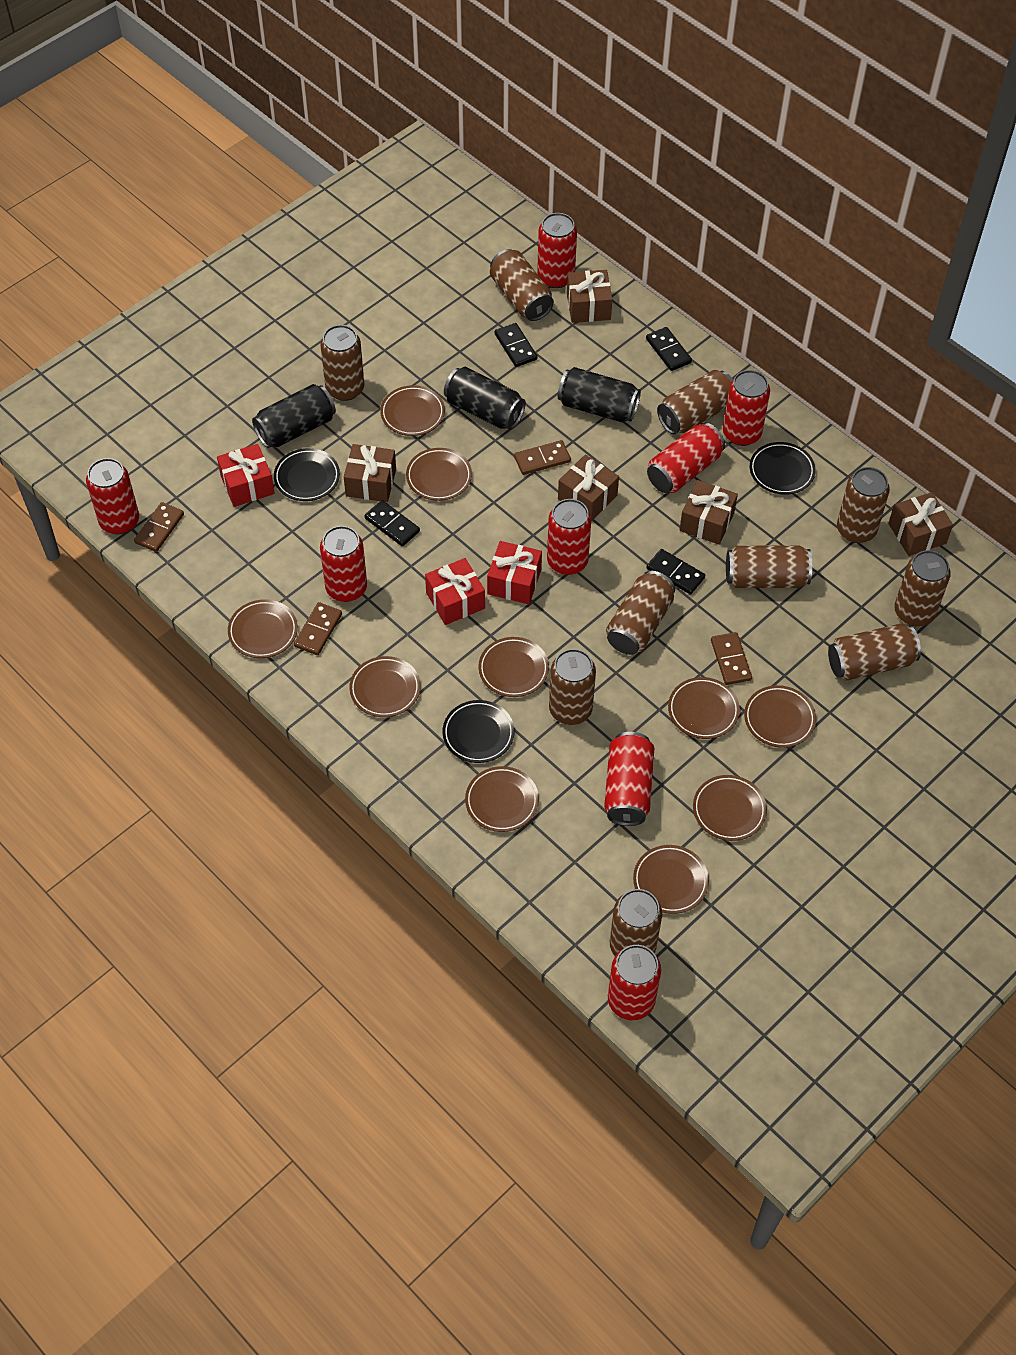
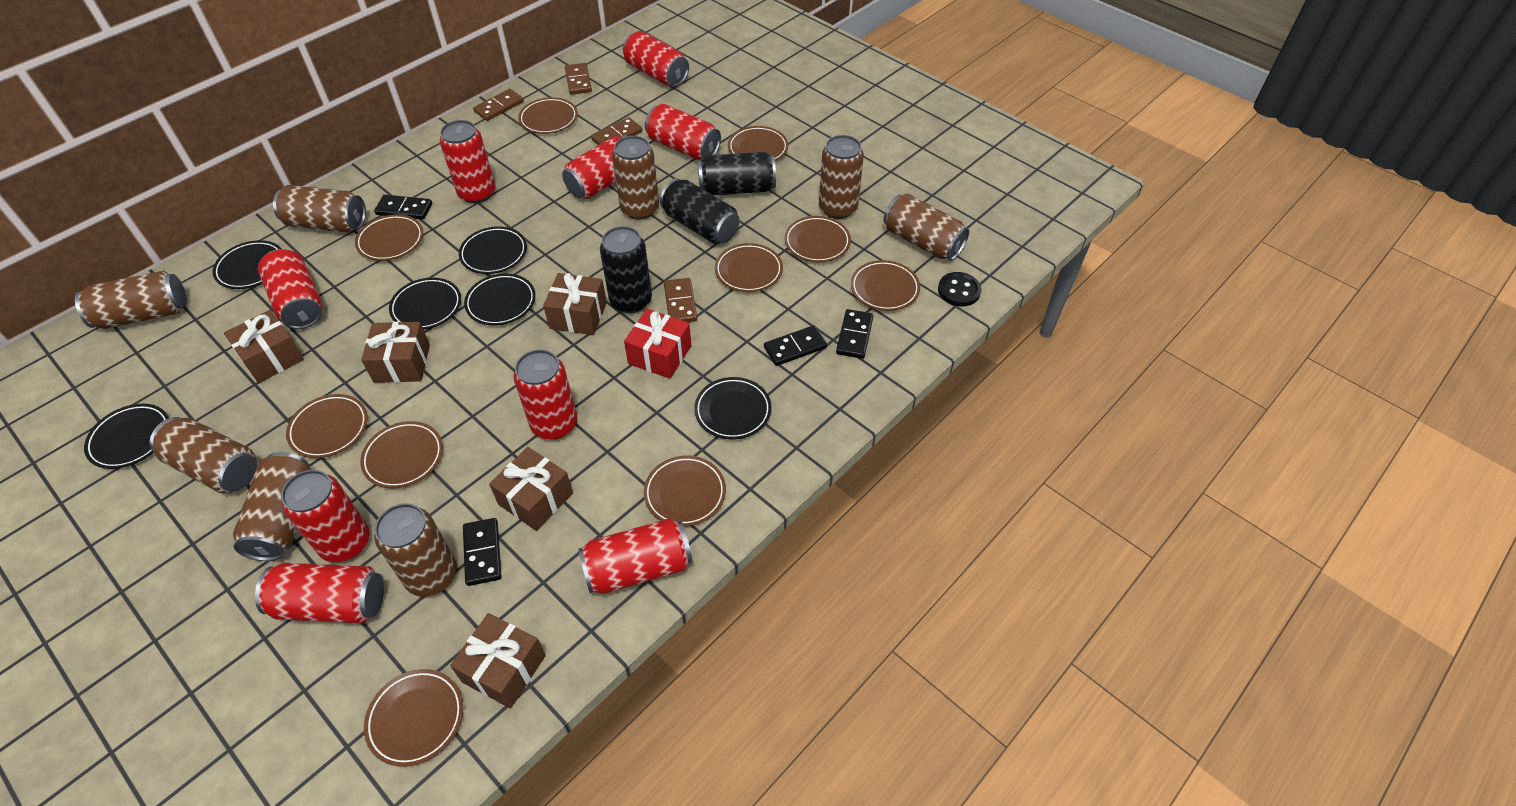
black button: none = 0 -> [938,272,981,306] = 1
black plate: [274,448,340,501] [442,700,515,763] [750,442,816,495] = 3 -> [84,404,169,469] [212,240,282,289] [389,278,461,330] [459,227,527,274] [464,274,536,326] [694,377,772,440] = 6
brown can: [320,325,365,401] [490,249,554,321] [549,649,596,725] [606,571,675,655] [610,889,662,956] [657,370,733,434] [726,546,812,588] [828,624,921,681] [837,467,890,543] [894,550,951,626] = 10 -> [75,271,187,329] [150,417,257,494] [233,452,311,561] [273,185,366,232] [375,503,457,597] [612,136,659,220] [819,135,864,219] [884,194,969,261] = 8
red can: [86,458,139,534] [320,526,367,602] [537,213,577,288] [547,499,591,575] [604,732,654,826] [608,945,661,1020] [647,423,725,493] [723,370,770,446] = 8 -> [255,563,384,623] [258,249,323,329] [281,470,370,562] [440,120,495,203] [513,350,577,440] [562,135,626,199] [578,518,692,594] [623,31,689,86] [645,104,721,160] = 9
red gift: [217,444,275,507] [425,558,485,625] [487,541,542,604] = 3 -> [624,309,691,379] = 1

